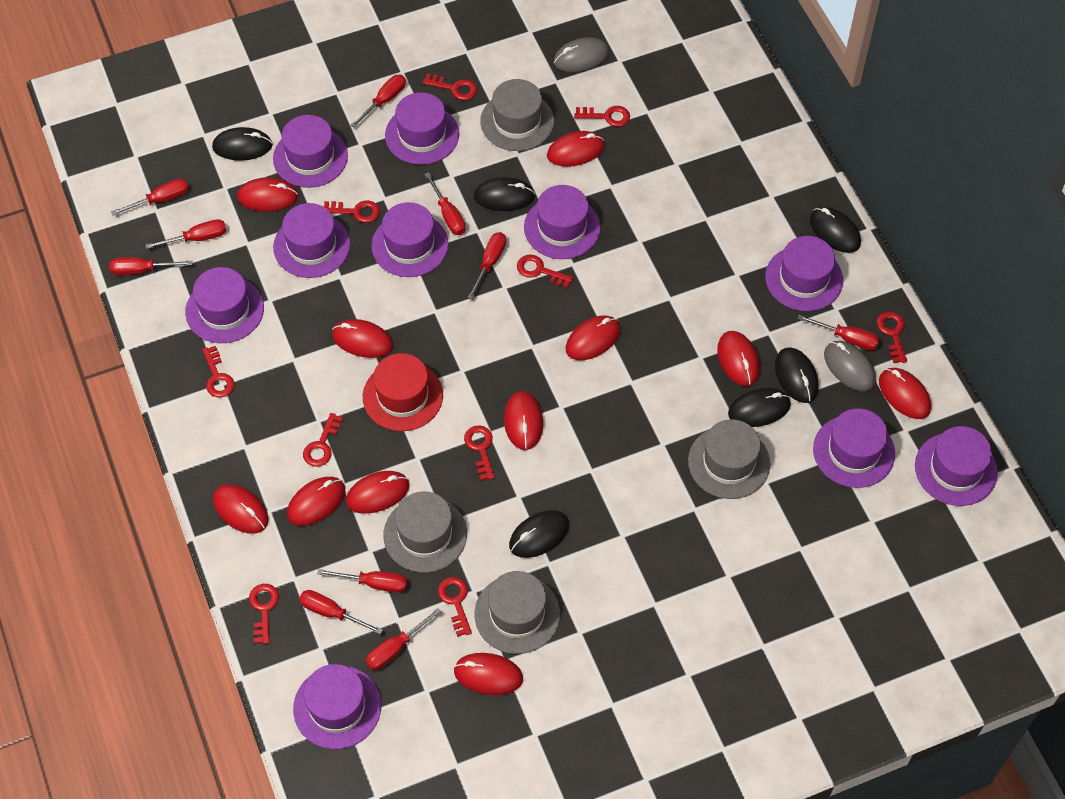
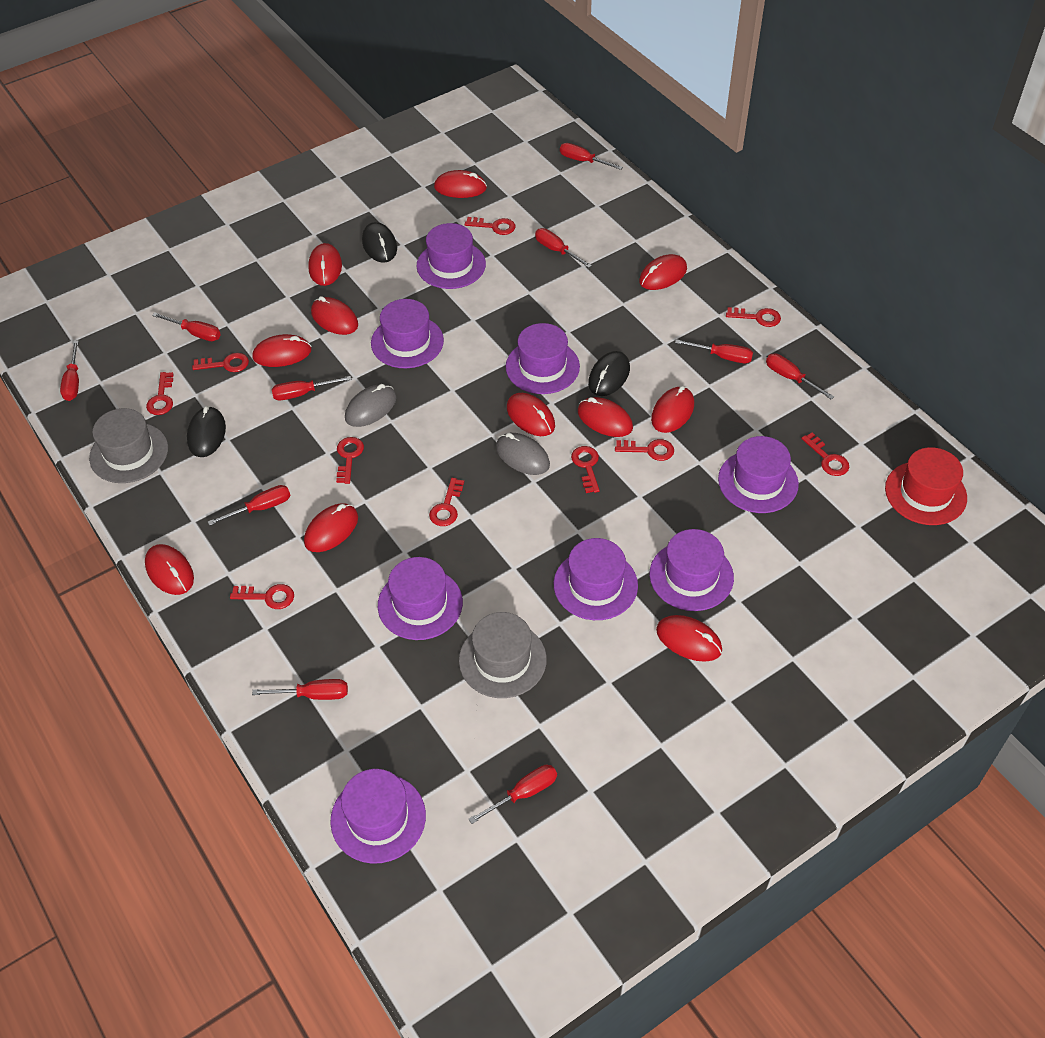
black mouse: [212,127,273,161] [474,177,535,211] [509,510,569,558] [728,388,791,427] [775,347,819,403] [809,207,861,253] = 6 -> [187,406,226,457] [362,222,397,263] [588,351,630,396] = 3
grey hat: [383,491,467,573] [475,571,560,654] [480,79,554,151] [688,419,770,499] = 4 -> [89,408,168,483] [459,612,547,698] = 2
purple hat: [185,267,264,343] [273,115,348,188] [273,203,350,278] [293,664,381,749] [371,202,448,277] [385,92,459,165] [524,185,600,259] [765,236,843,311] [813,408,895,488] [915,426,998,506] = 10 -> [330,769,426,864] [371,299,444,368] [378,557,463,640] [417,223,486,289] [506,323,580,394] [554,538,638,620] [649,529,734,611] [718,436,799,513] = 8

